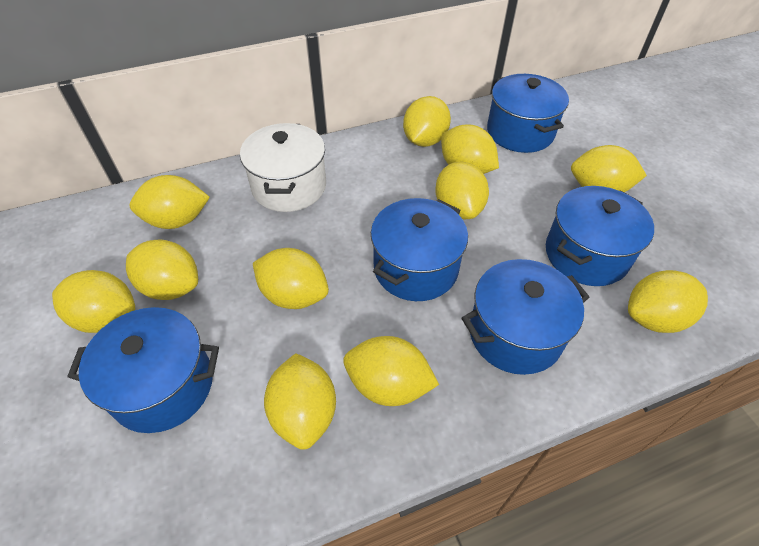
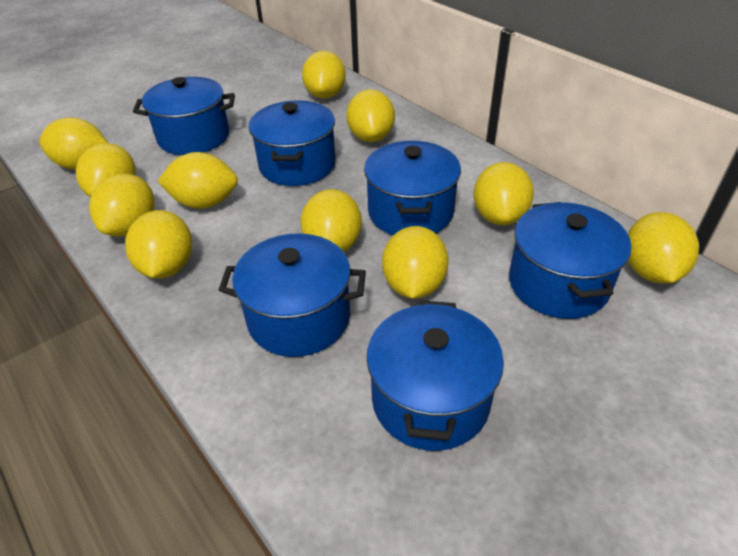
blue pot: [67,307,219,433] [371,198,468,301] [462,259,589,375] [487,74,569,153] [546,186,654,286] = 5 -> [133,77,235,155] [219,233,366,357] [249,100,336,186] [364,141,461,235] [367,300,504,451] [509,202,631,319] = 6
white pot: [240,123,326,212] = 1 -> none = 0

